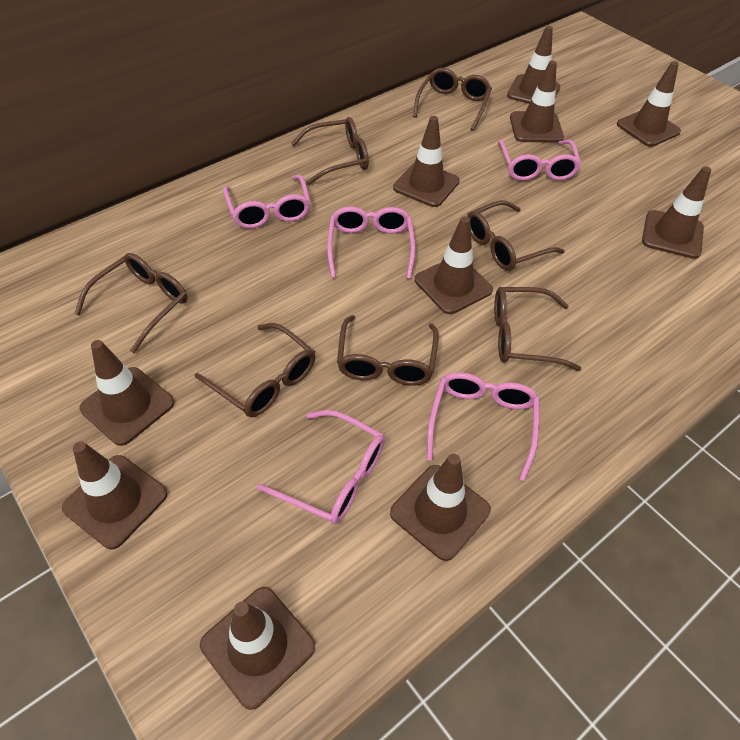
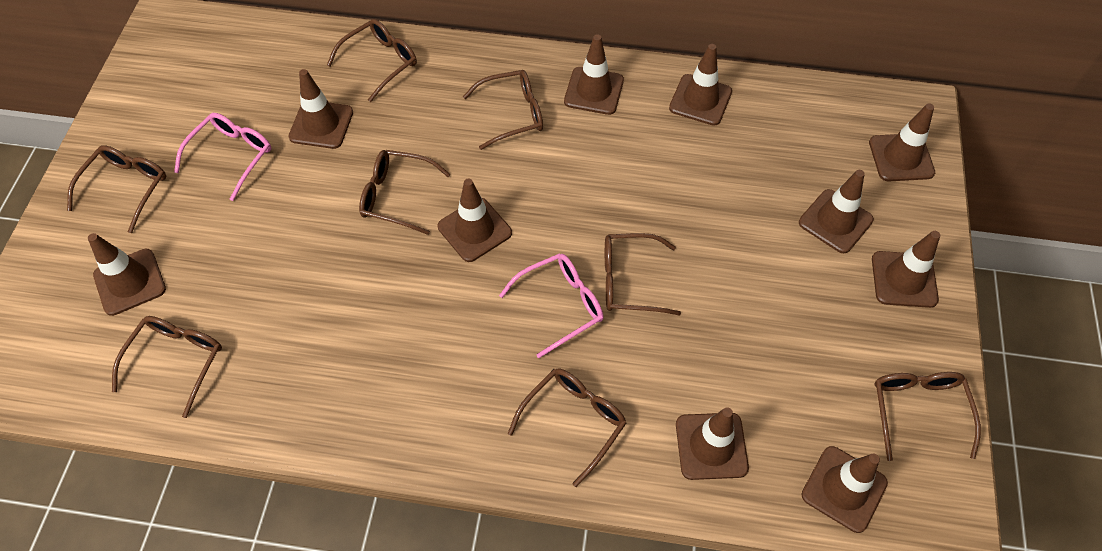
brown glasses: [75,253,188,353] [195,323,315,417] [291,117,369,185] [337,315,439,386] [413,68,492,131] [467,200,565,271] [494,287,581,371] = 7 -> [67,145,166,233] [112,316,222,418] [327,19,417,102] [359,150,451,235] [463,70,543,150] [508,368,626,487] [605,233,681,316] [874,372,981,461] = 8
pink glasses: [223,175,311,229] [256,410,385,525] [327,206,415,279] [427,372,540,481] [498,140,581,181] = 5 -> [174,113,272,201] [499,254,604,358] = 2

